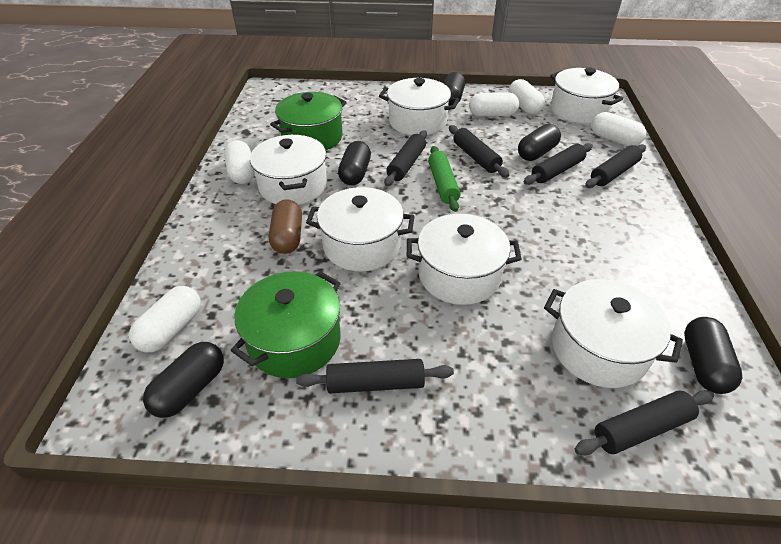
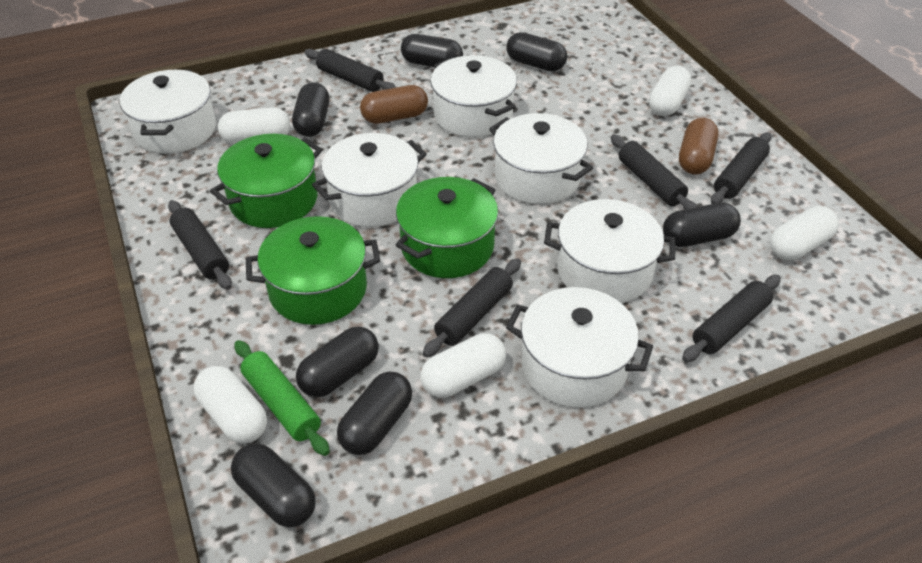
black capsule: [143,342,224,418] [338,141,371,186] [443,72,465,106] [518,124,561,161] [684,317,742,394] = 5 -> [231,443,316,528] [292,82,329,137] [296,326,379,397] [337,372,412,455] [401,34,463,67] [507,32,567,71] [663,203,741,247] = 7
brown capsule: [269,199,302,254] = 1 -> [360,85,428,124] [679,118,719,175] = 2
green pot: [231,271,341,378] [270,92,347,150] = 2 -> [210,134,322,228] [246,216,380,325] [396,177,498,278] = 3

